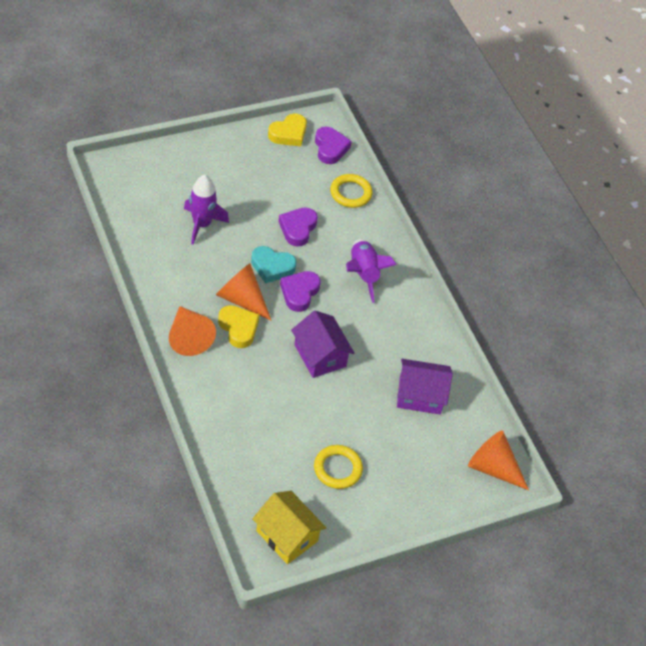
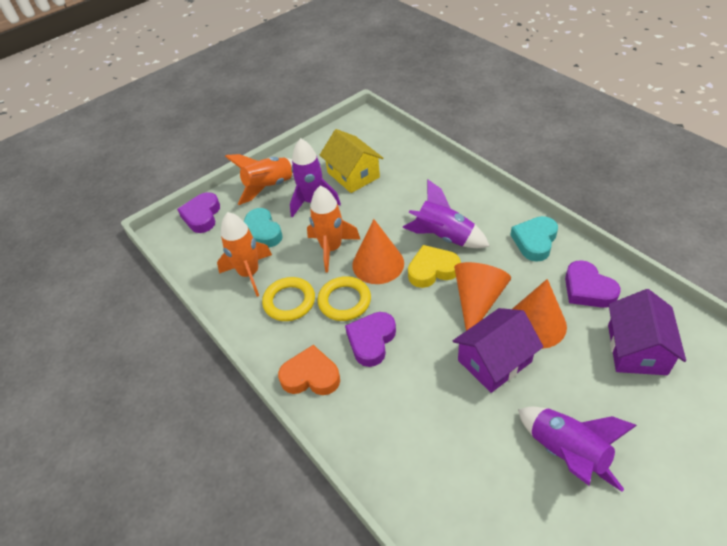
orange heart: none = 0 -> [278,345,340,395] = 1
orange rocket: none = 0 -> [217,212,272,297] [225,154,294,205] [307,186,361,273] = 3
purple rocket: [184,175,229,245] [346,239,397,303] = 2 -> [290,138,341,218] [402,179,490,248] [518,407,637,491] = 3
turquoise heart: [251,246,297,283] = 1 -> [244,208,283,248] [511,216,558,262] = 2
yellow heart: [218,305,260,348] [268,114,307,146] = 2 -> [408,245,461,288] = 1

